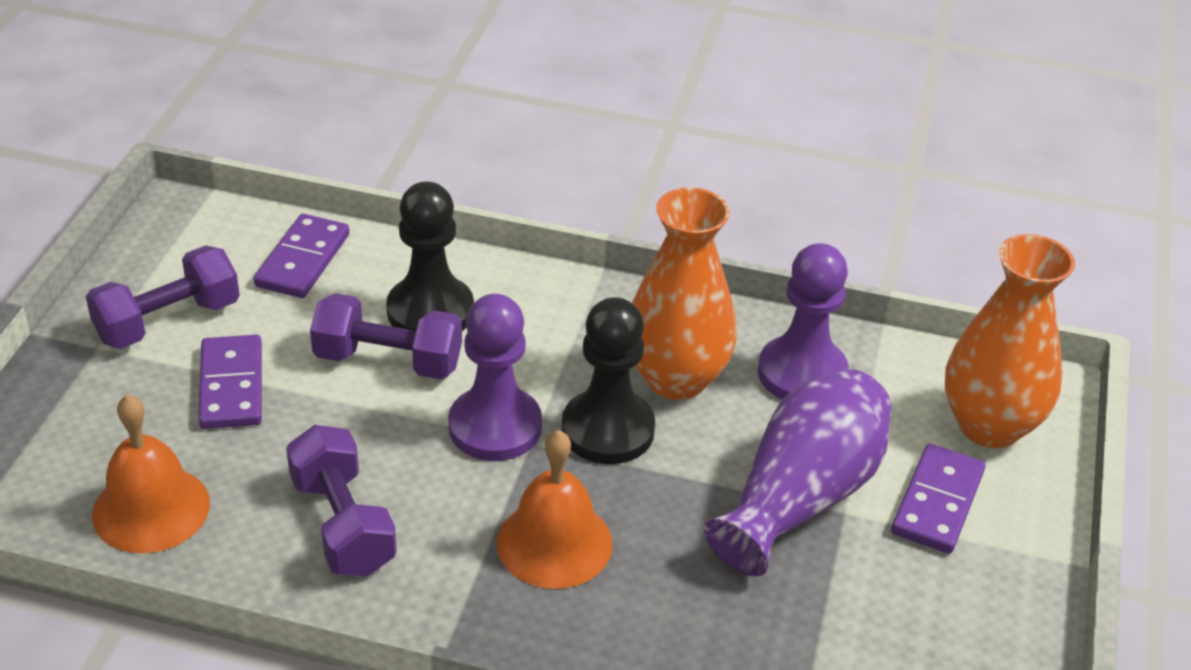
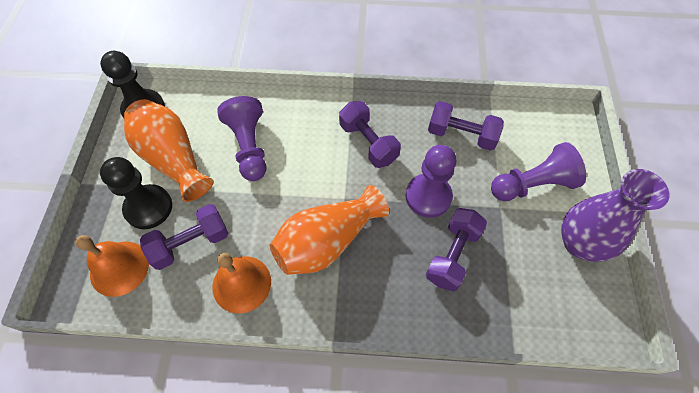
purple domino: [198,335,262,429] [254,214,350,298] [891,443,986,554] = 3 -> none = 0
purple dumbbell: [86,245,240,349] [286,425,397,576] [310,293,462,379] = 3 -> [140,204,229,270] [339,101,401,168] [426,208,487,292] [428,101,504,151] = 4
purple pawn: [448,294,542,461] [758,243,849,399] = 2 -> [217,96,267,181] [406,145,456,218] [491,142,586,201] = 3

